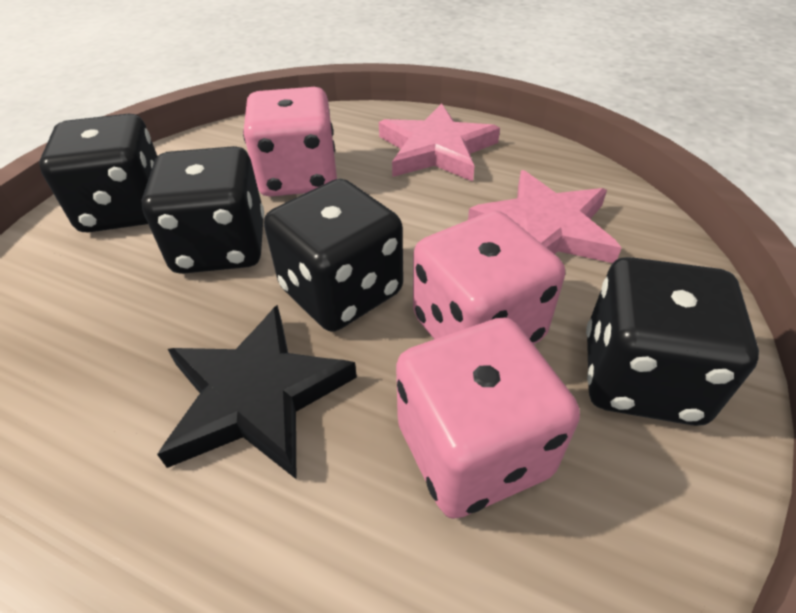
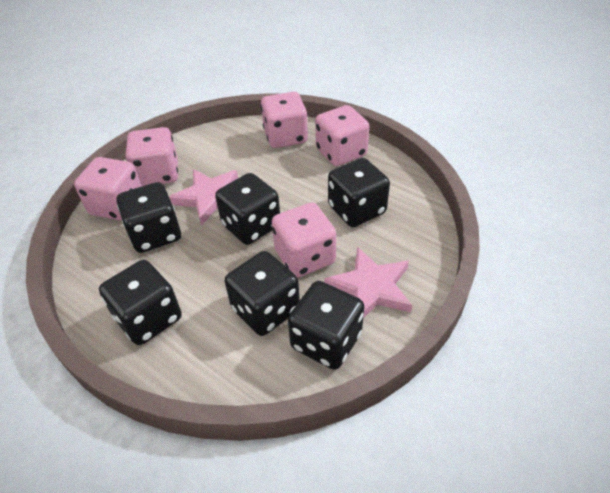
black dice: [39,114,158,232] [141,146,264,274] [264,179,403,332] [586,257,759,426] = 4 -> [99,260,182,345] [116,182,181,253] [215,173,280,245] [225,251,300,336] [288,281,364,370] [328,158,390,227] = 6
black star: [157,305,357,479] = 1 -> none = 0
pink dice: [243,87,337,197] [396,317,580,519] [413,211,565,344] = 3 -> [74,157,142,221] [125,127,178,186] [261,92,308,148] [271,203,336,278] [315,105,369,166] = 5

